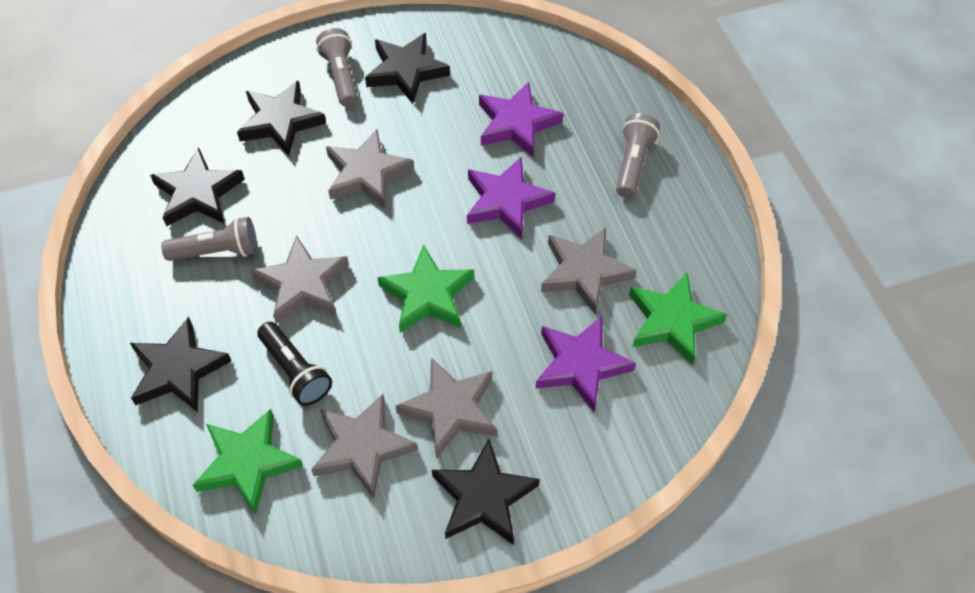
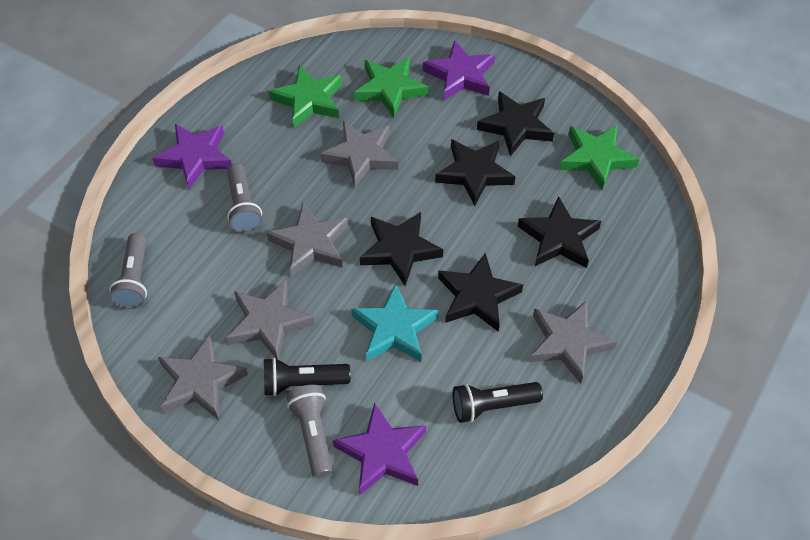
black flashlight: [257,322,332,406] = 1 -> [264,357,350,396] [453,382,543,423] = 2
turquoise star: none = 0 -> [351,284,439,362] = 1

